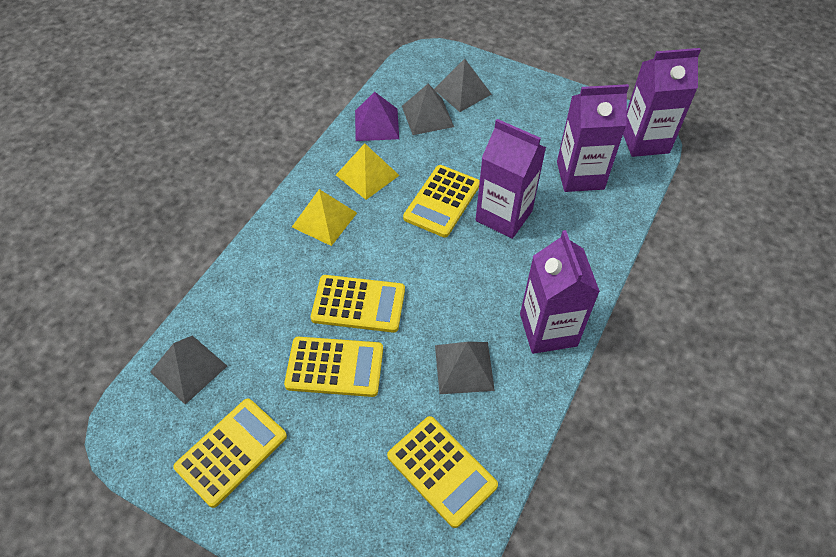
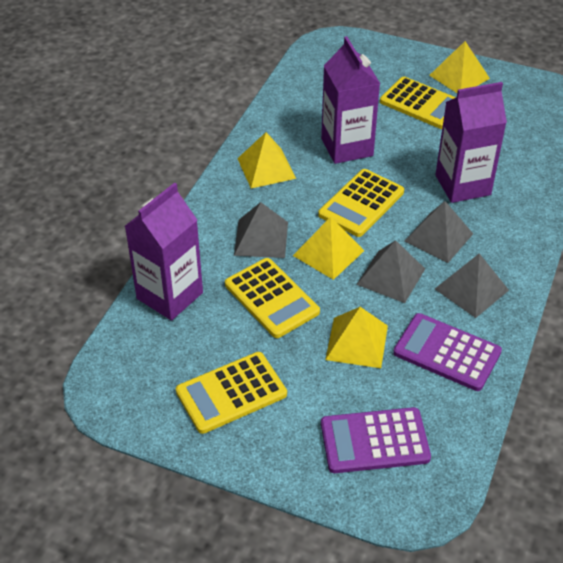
purple calculator: none = 0 -> [321,407,431,473] [393,313,502,391] = 2
purple carton: [476,119,546,239] [520,230,600,354] [557,84,629,192] [623,48,701,157] = 4 -> [125,182,203,321] [321,36,380,164] [435,82,507,203] = 3
purple pyramid: [355,92,399,141] = 1 -> none = 0
yellow calculator: [173,398,287,508] [284,337,383,397] [311,275,405,333] [387,416,498,528] [403,165,480,238] = 5 -> [176,352,287,434] [225,258,320,338] [318,169,404,237] [380,77,456,129] = 4
yellow pyramid: [292,189,357,246] [336,143,400,200] = 2 -> [237,132,296,189] [293,217,364,280] [325,307,388,368] [429,41,490,93] = 4

